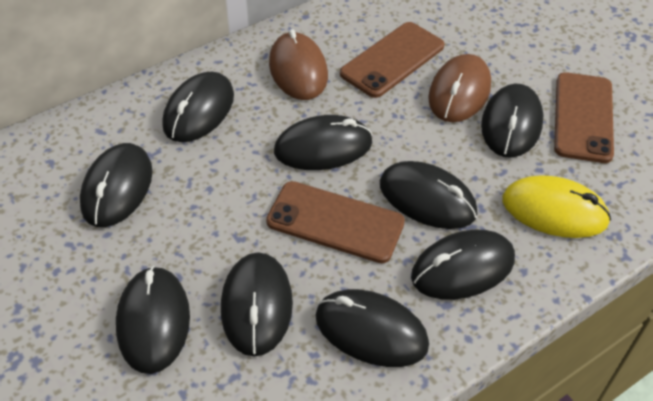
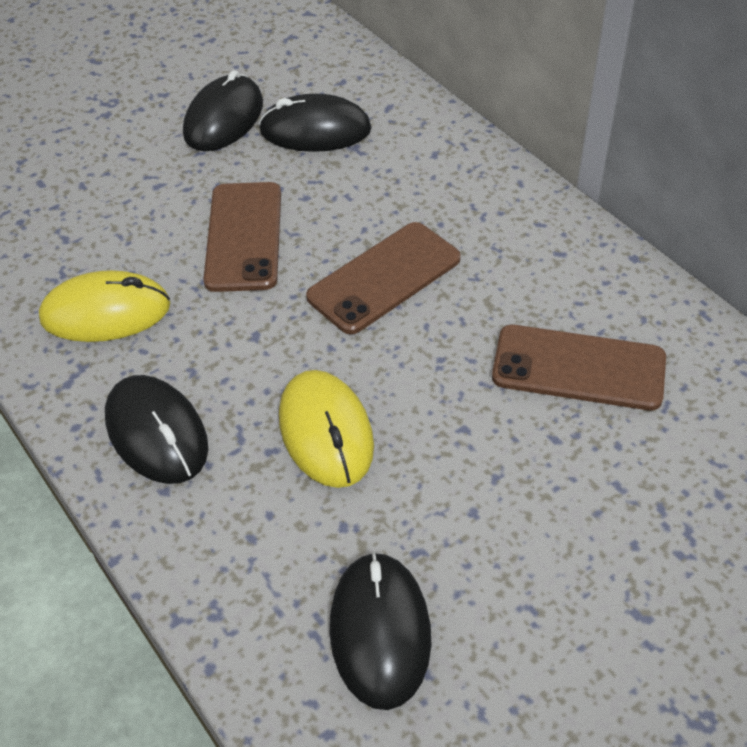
black mouse: [80,143,153,227] [116,266,190,374] [162,72,234,142] [221,252,293,357] [274,115,372,170] [315,289,429,367] [380,161,477,229] [411,230,515,300] [481,84,543,158] = 9 -> [105,375,208,484] [183,70,263,151] [259,94,372,152] [330,552,431,710] = 4
brown mouse: [269,29,328,100] [428,54,491,122] = 2 -> none = 0
yellow mouse: [502,176,611,238] = 1 -> [39,270,170,342] [279,370,374,488] = 2

